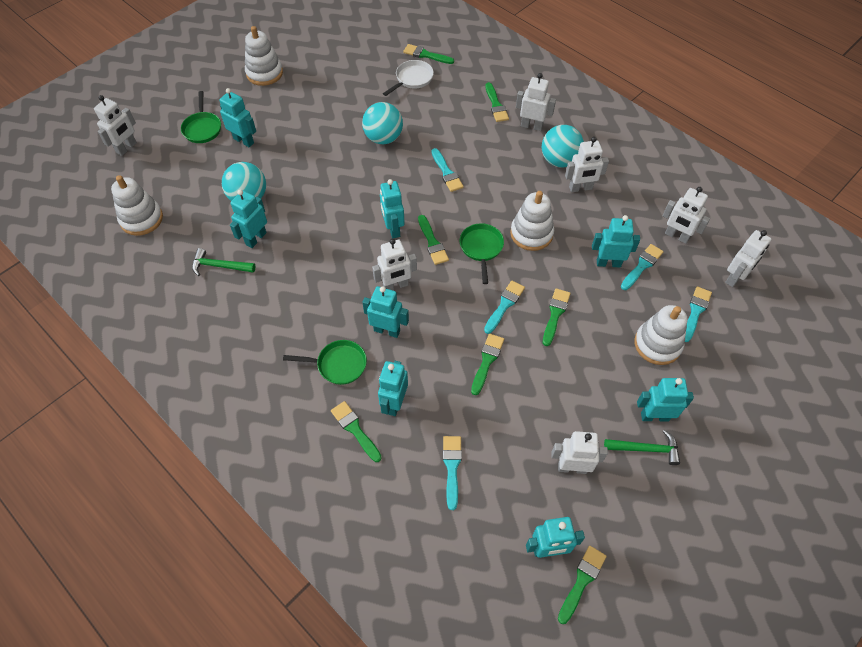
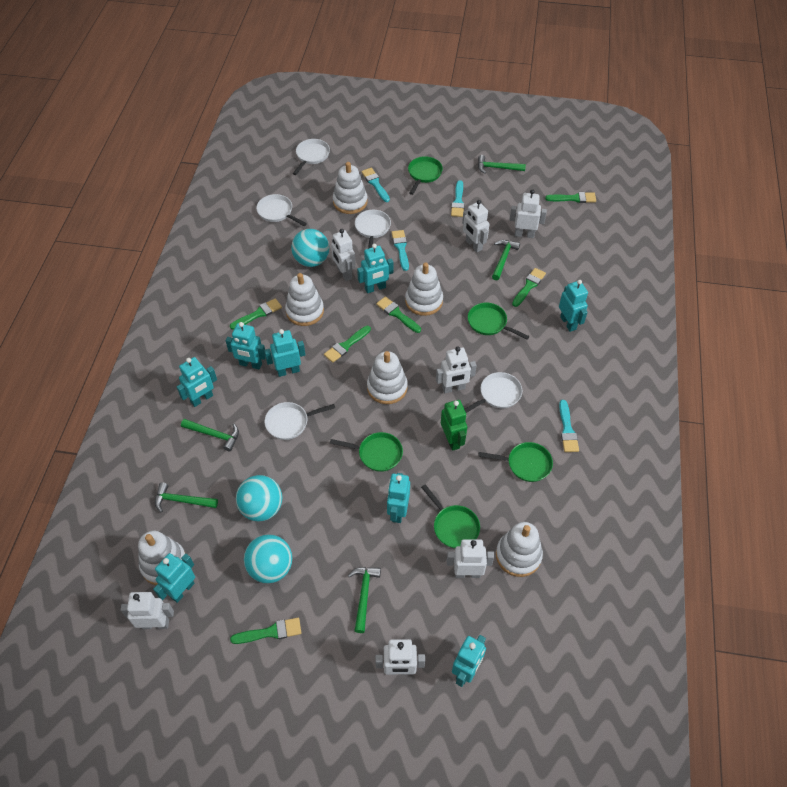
green brush: [331,401,382,462] [403,44,454,64] [418,215,449,265] [471,334,504,395] [485,82,509,122] [543,288,571,346] [558,546,607,624] = 7 -> [230,298,282,330] [230,618,301,644] [324,326,371,363] [376,296,421,333] [512,268,546,307] [545,192,596,203] = 6
green hammer: [192,248,256,276] [604,430,680,465] = 2 -> [155,482,218,513] [181,419,239,452] [348,567,381,633] [478,155,526,174] [492,240,520,280] = 5
green pan: [181,91,221,143] [283,340,367,385] [460,223,504,284] = 3 -> [330,432,403,472] [408,156,443,195] [421,484,480,548] [468,303,529,339] [478,442,553,482] = 5
green robot: none = 0 -> [441,400,467,451] = 1
turquoise brush: [431,148,464,192] [443,436,462,510] [484,281,525,334] [621,244,664,290] [685,286,712,342] = 5 -> [361,168,390,202] [391,230,409,271] [451,180,465,217] [559,400,579,452] = 4
white pan: [383,60,434,96] = 1 -> [256,194,307,226] [265,402,335,440] [293,139,330,175] [355,210,391,249] [464,372,522,413] = 5
white stacking toy: [111,175,163,236] [245,26,283,86] [510,191,554,251] [634,305,687,365] = 4 -> [138,531,185,585] [285,273,324,326] [333,162,368,214] [367,351,408,404] [405,263,443,316] [496,522,543,577] = 6

